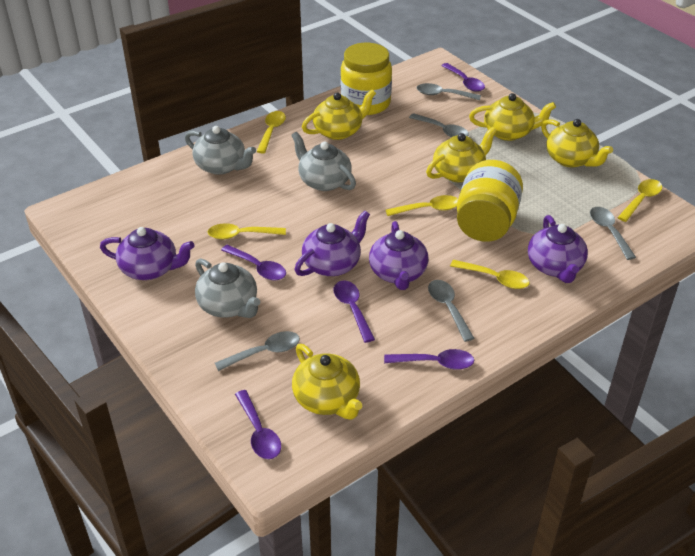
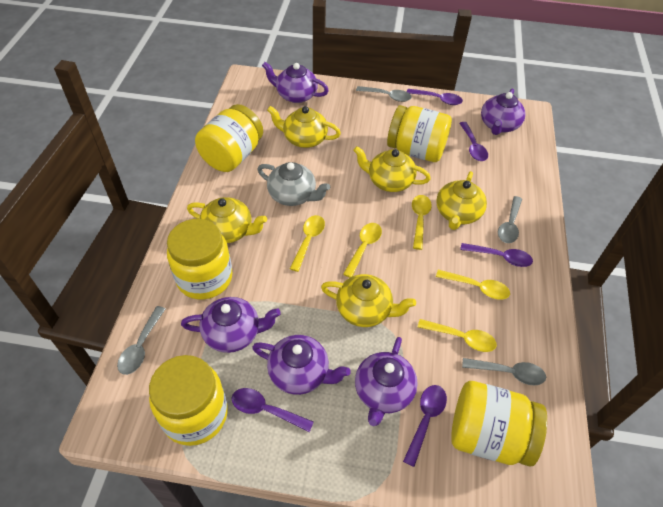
grey spoon: [215,331,300,371] [409,113,469,137] [417,83,481,100] [428,280,475,342] [590,207,636,260] = 5 -> [117,306,165,375] [356,86,412,102] [462,358,546,386] [498,196,522,243] = 4
grey teapot: [185,126,256,175] [195,258,261,318] [291,132,356,191] = 3 -> [257,162,330,206] = 1
purple teapot: [100,227,195,280] [295,210,370,276] [369,221,428,290] [528,215,588,283] = 4 -> [181,297,281,353] [252,335,351,395] [262,62,329,103] [355,337,418,426] [481,89,526,135] = 5
yellow jar: [341,43,392,115] [457,160,523,242] = 2 -> [149,355,228,446] [167,219,233,300] [195,104,263,172] [387,105,452,162] [451,381,547,467] = 5

